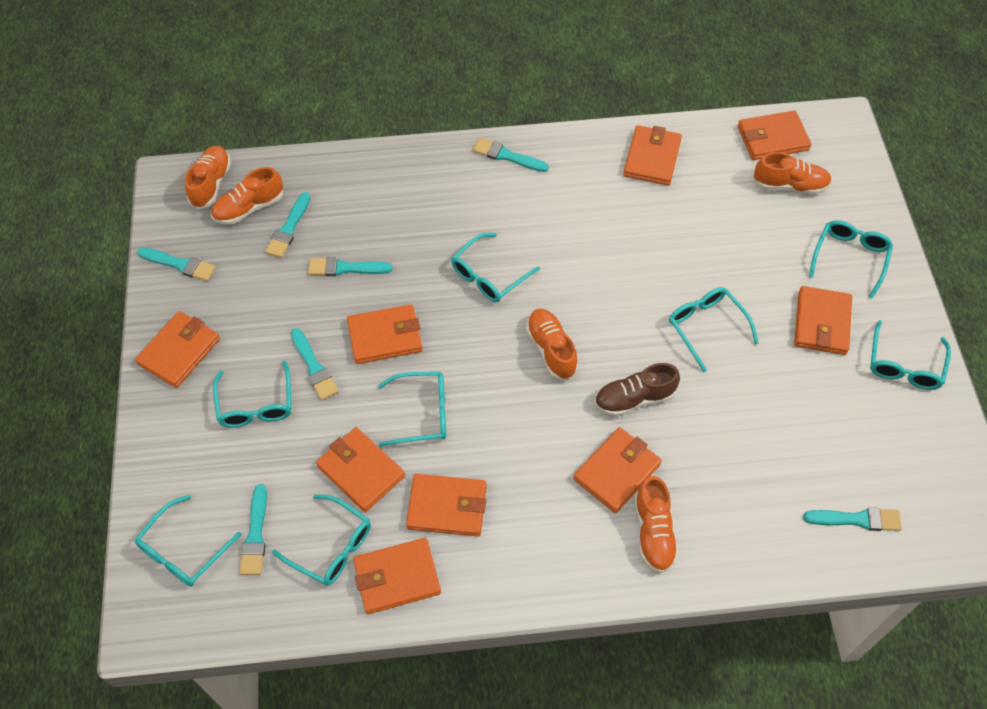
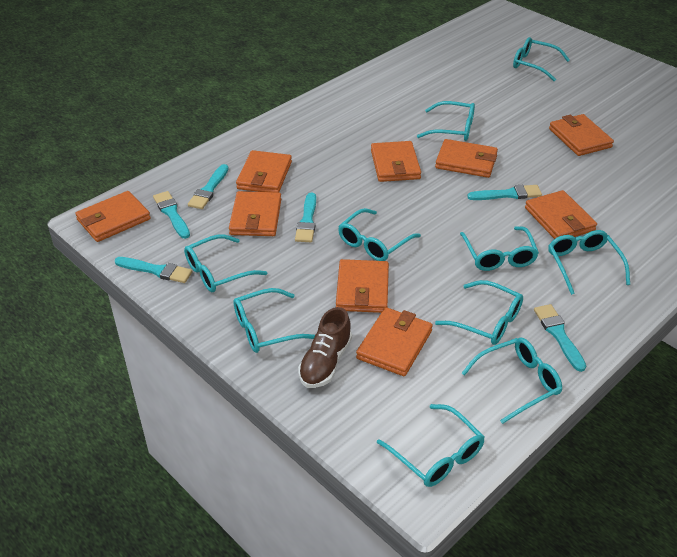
orange shoe: [185,146,231,209] [211,167,283,225] [526,309,578,380] [634,476,679,573] [753,152,832,194] = 5 -> none = 0
turquoise brush: [137,247,216,281] [239,484,267,575] [265,192,311,258] [291,328,339,400] [308,257,392,276] [473,138,549,172] [803,508,902,531] = 7 -> [115,257,193,283] [153,191,190,239] [188,164,229,209] [295,192,316,242] [467,185,542,200] [534,304,586,372] = 6
turquoise glasses: [134,495,242,586] [213,361,291,428] [272,495,371,586] [378,372,446,447] [451,233,540,302] [669,287,759,372] [809,220,893,298] [870,320,951,390] = 8 -> [184,234,268,292] [233,288,315,353] [338,208,421,261] [377,404,485,487] [417,101,475,141] [435,280,523,345] [460,226,539,271] [462,338,562,424] [513,37,570,81] [548,230,630,295] = 10

